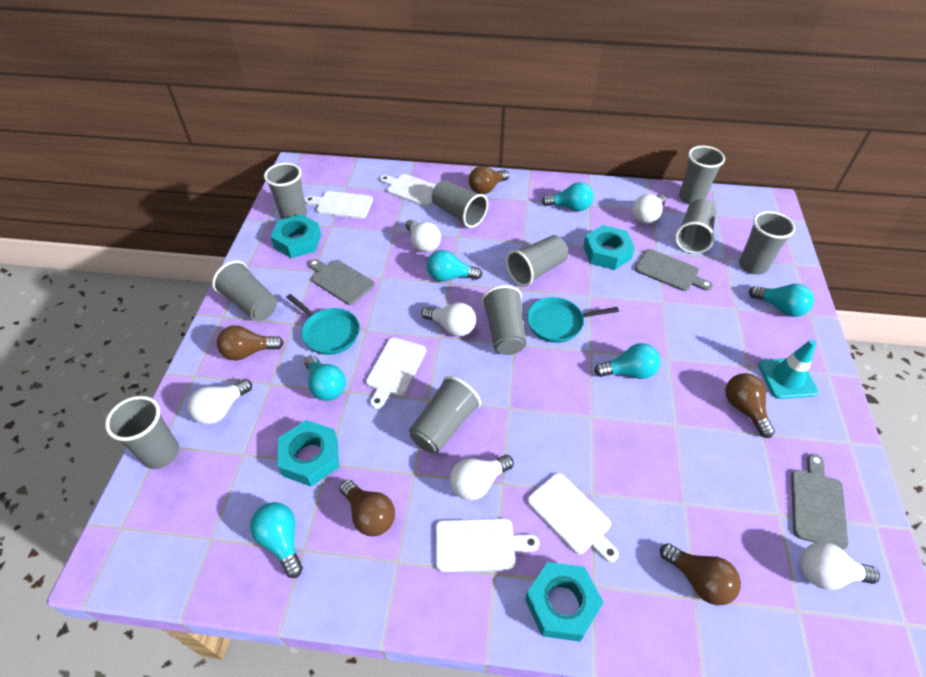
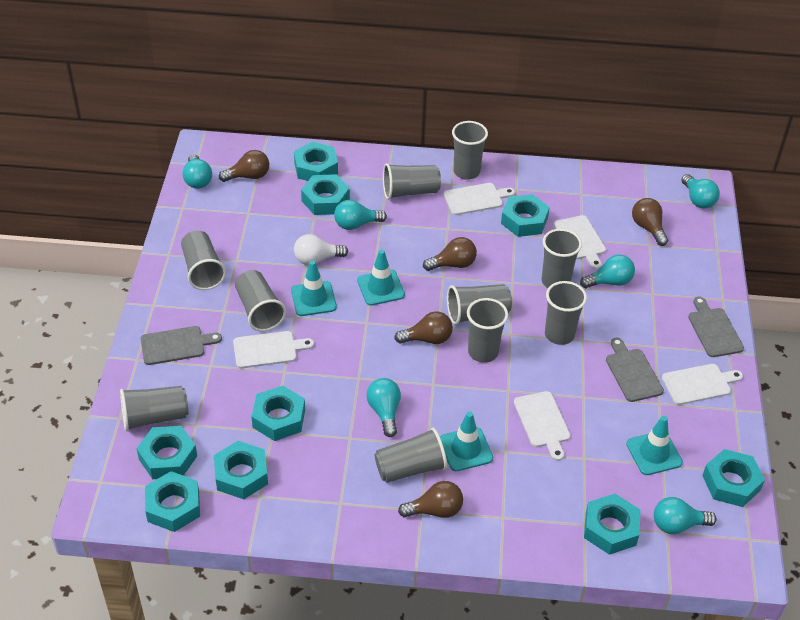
turquoise nut: [270,214,321,258] [278,420,339,486] [525,562,604,642] [583,225,635,270] = 4 -> [136,426,197,479] [145,471,200,532] [214,441,268,499] [251,386,305,441] [294,142,338,181] [301,174,350,215] [501,194,550,237] [584,494,640,555] [702,449,765,507] = 9
turquoise pan: [286,294,360,355] [527,297,619,343] = 2 -> none = 0
turquoise traffic cone: [758,340,818,399] = 1 -> [291,260,337,316] [357,249,405,306] [440,412,493,471] [626,416,683,475] = 4
white light bulb: [188,379,252,425] [406,219,441,252] [422,302,476,337] [450,455,514,500] [632,194,666,224] [800,542,880,590] = 6 -> [294,234,348,265] = 1

